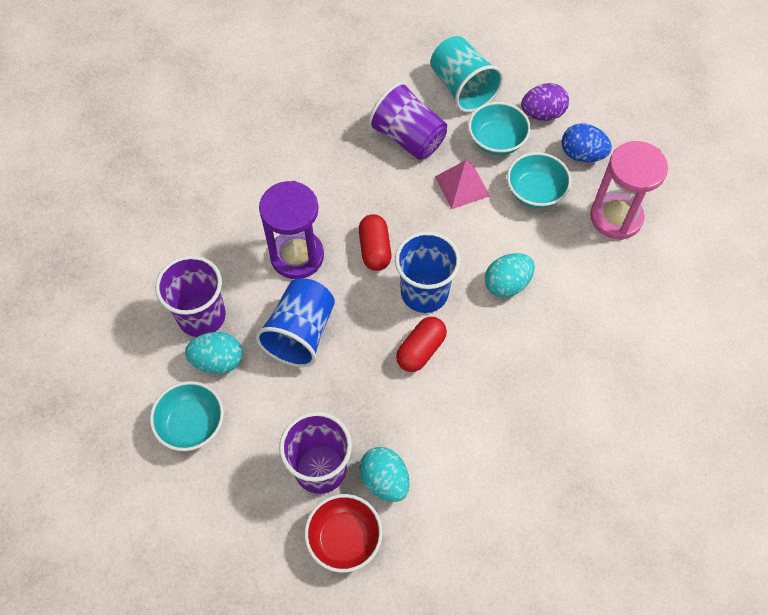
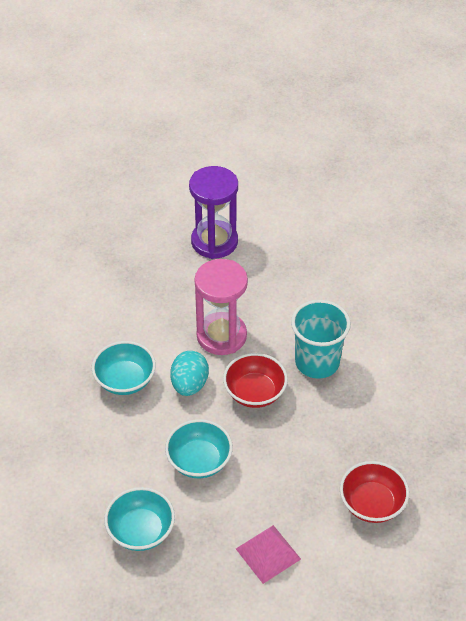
blue cup: [255,278,335,367] [395,231,460,313] = 2 -> none = 0
blue egg: [562,123,612,162] = 1 -> none = 0
purple cup: [155,255,226,337] [279,412,352,494] [368,81,447,160] = 3 -> none = 0
purple egg: [521,83,569,121] = 1 -> none = 0
red bowl: [304,494,383,573] = 1 -> [223,353,288,408] [340,461,409,523] = 2
red capsule: [359,214,391,271] [396,317,447,372] = 2 -> none = 0
turquoise egg: [185,332,242,374] [359,447,410,502] [485,253,535,298] = 3 -> [170,351,209,396] = 1

